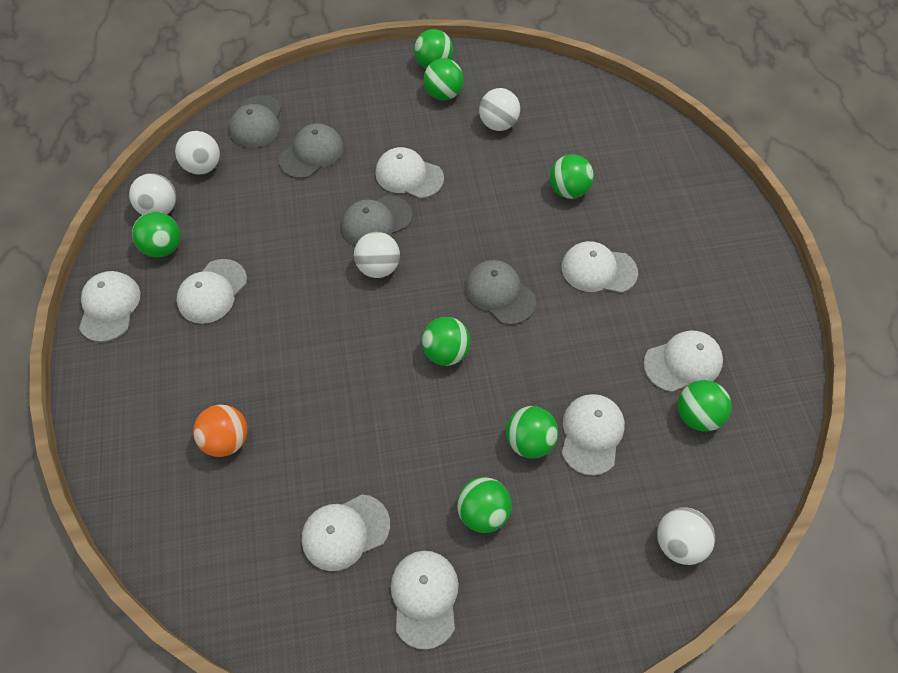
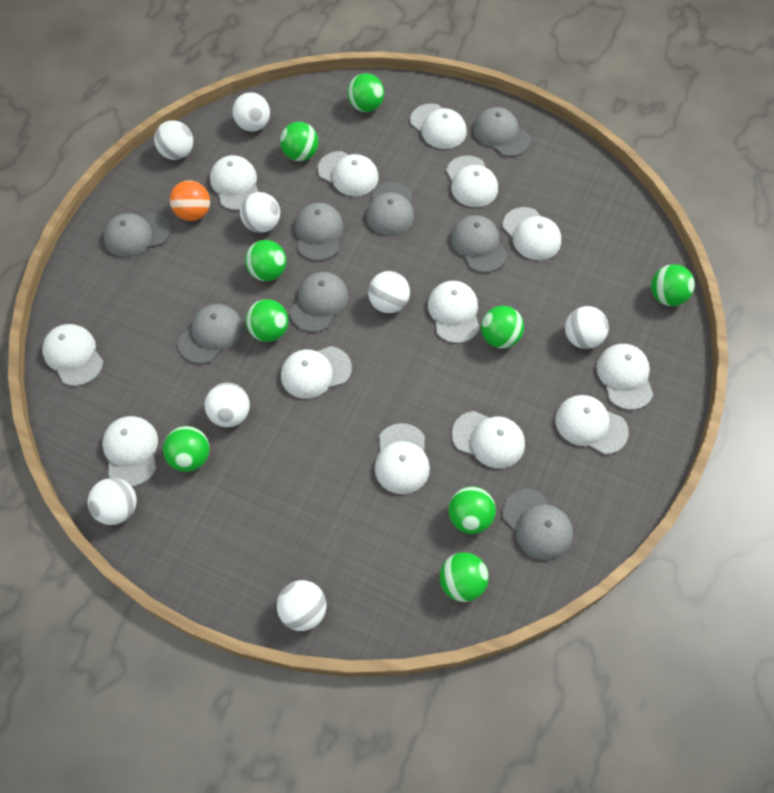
green ball: [132,212,181,257] [414,29,453,69] [421,317,471,366] [424,58,464,100] [457,477,512,533] [506,406,558,458] [550,154,594,199] [678,380,732,431] = 8 -> [163,426,210,472] [245,240,286,281] [246,299,289,342] [280,122,318,161] [347,73,384,112] [440,552,489,602] [448,486,496,534] [481,306,524,348] [651,264,695,306] = 9
grey cap: [229,95,282,148] [279,123,344,179] [342,195,412,246] [465,260,536,325] = 4 -> [104,212,171,257] [178,304,243,364] [290,272,348,332] [295,203,343,261] [366,182,414,236] [451,215,507,273] [473,107,531,157] [502,489,573,560] = 8
white ball: [129,173,176,215] [175,131,220,175] [354,232,400,278] [479,88,520,131] [657,507,715,565] = 5 -> [87,478,137,525] [154,120,193,160] [205,383,250,427] [232,92,270,131] [240,192,280,233] [277,580,326,631] [368,271,410,313] [565,306,609,349] = 8
white cap: [79,271,140,342] [177,259,247,324] [302,494,390,571] [375,147,444,199] [391,551,459,650] [561,241,638,293] [562,394,625,476] [643,331,723,392] = 8 -> [42,324,103,386] [102,416,158,487] [210,155,259,210] [281,346,352,399] [318,151,379,196] [375,423,430,494] [410,104,467,149] [428,281,480,343] [446,156,498,207] [452,411,525,468] [503,207,561,260] [555,395,629,455] [596,344,653,410] = 13

